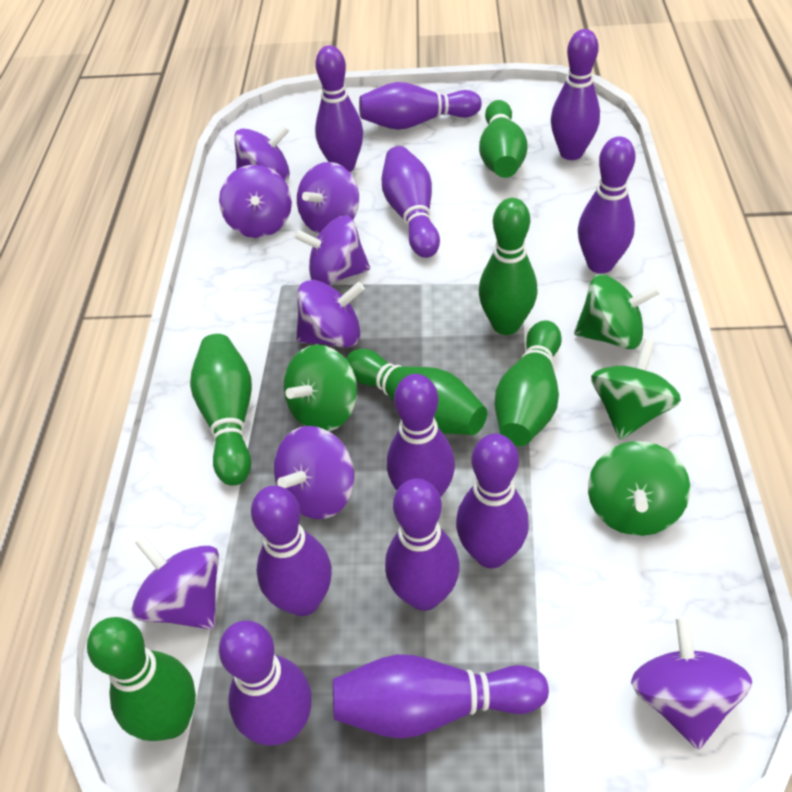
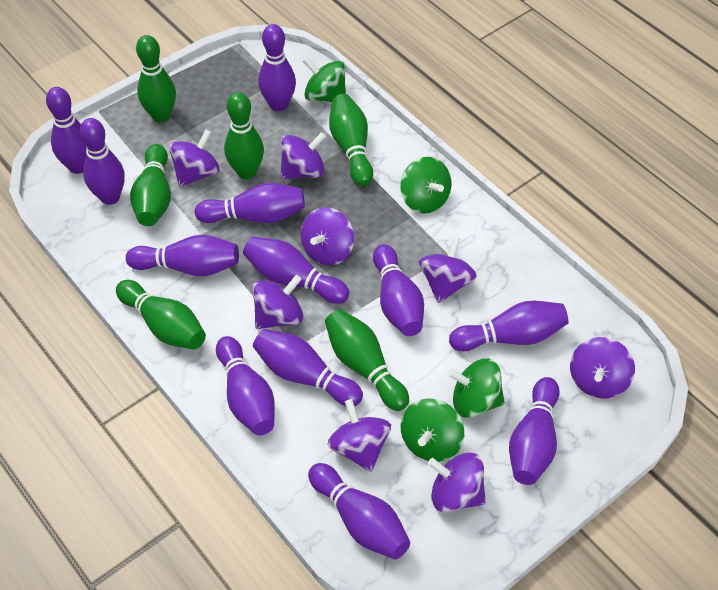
purple bowling pin: [219,620,312,746] [251,486,332,616] [315,45,363,172] [333,654,549,739] [359,82,482,130] [381,146,440,258] [385,478,460,611] [387,374,455,497] [456,434,529,568] [551,29,600,160] [578,136,635,274] = 11 -> [46,87,87,174] [80,118,125,205] [126,235,239,276] [195,183,305,223] [216,336,275,435] [243,237,349,304] [253,329,363,406] [258,24,296,111] [308,463,410,559] [373,244,424,336] [449,301,569,352] [509,377,560,485] = 12

